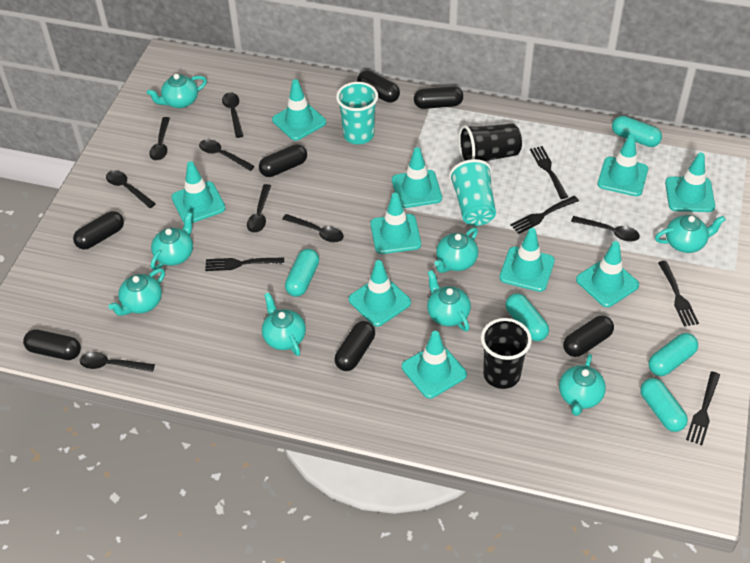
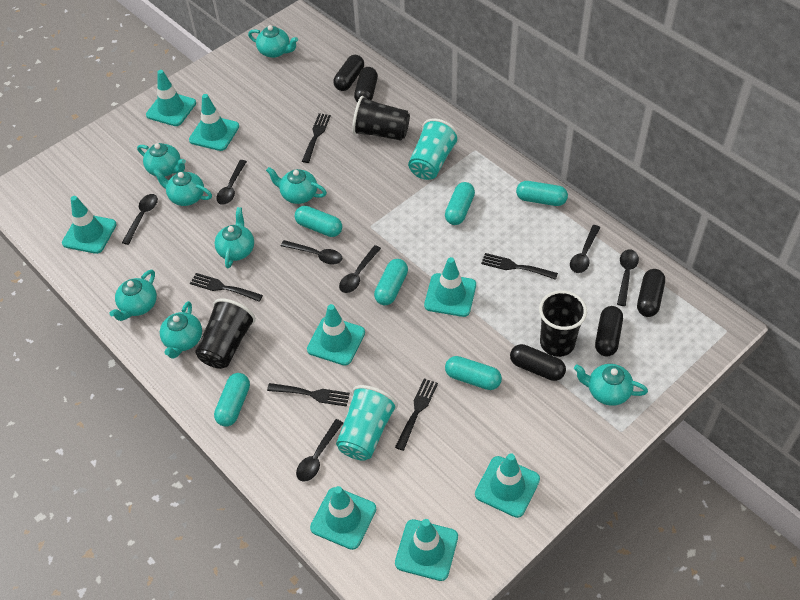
black capsule: [23,329,81,360] [73,211,124,250] [259,144,307,177] [335,321,375,371] [357,70,400,103] [414,86,463,109] [563,316,614,357] = 7 -> [333,55,364,91] [354,67,378,103] [510,344,566,381] [595,306,623,357] [637,269,665,317] = 5
black cup: [459,124,522,161] [481,318,532,389] = 2 -> [195,298,256,369] [352,96,410,141] [539,290,587,357] = 3
black spoon: [80,352,155,372] [106,170,156,208] [149,117,170,161] [199,139,255,171] [222,93,244,138] [247,184,271,233] [282,214,344,243] [571,216,640,242] = 8 -> [122,194,158,245] [216,160,247,205] [281,240,342,264] [296,419,343,482] [339,245,381,293] [570,225,600,273] [617,250,639,306] = 7
turquoise capsule: [285,249,319,297] [505,293,549,341] [612,116,662,147] [640,378,688,432] [648,333,698,376] = 5 -> [214,373,250,427] [295,206,342,237] [374,259,408,305] [445,182,475,225] [445,356,502,390] [516,181,568,206] = 6
turquoise traffic cone: [171,161,226,223] [272,79,326,141] [349,260,411,327] [370,193,421,254] [392,147,442,208] [402,331,467,399] [499,228,555,292] [576,241,639,307] [598,135,648,196] [665,153,715,212] = 10 -> [62,196,117,254] [146,70,196,126] [189,94,239,151] [307,304,365,365] [310,486,376,550] [395,519,458,581] [424,257,476,317] [475,453,540,518] = 8

